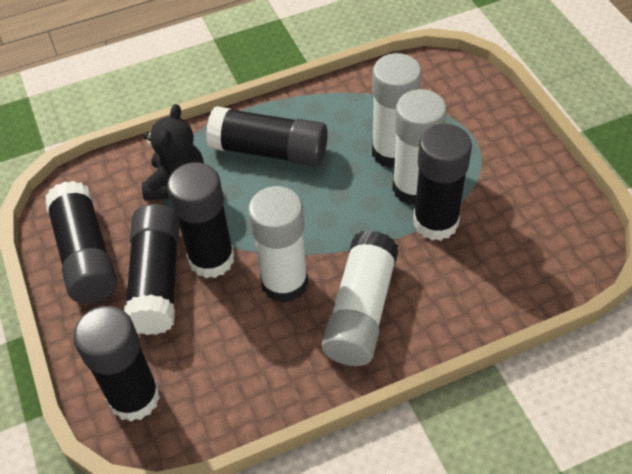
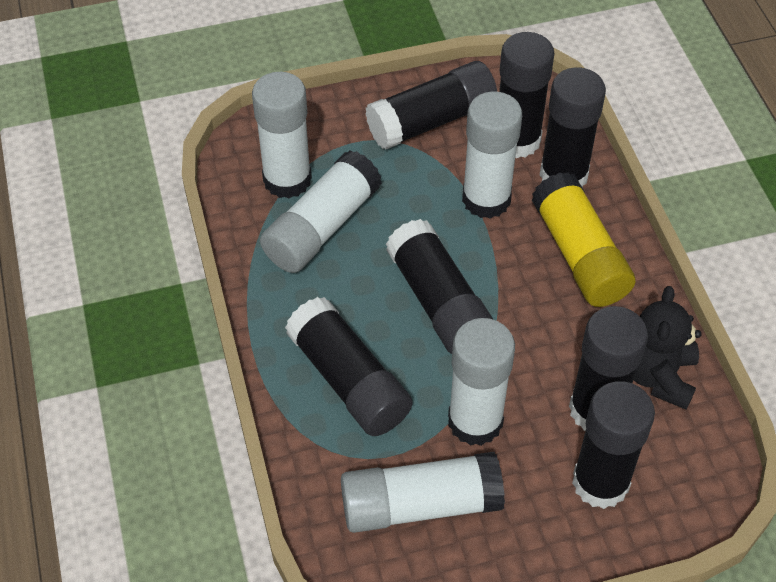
black glue stick: [45,181,117,304] [73,306,160,422] [124,204,179,335] [167,162,235,278] [206,106,328,167] [413,124,472,241] = 6 -> [285,297,412,436] [365,61,497,149] [386,219,494,354] [499,32,555,158] [540,67,606,187] [569,306,648,431] [572,381,655,509] = 7
white glue stick: [248,186,308,303] [322,230,399,366] [372,53,421,168] [392,89,446,205] = 4 -> [252,72,312,199] [260,150,382,273] [341,452,505,533] [448,318,515,446] [462,92,522,219] = 5
yellow glue stick: none = 0 -> [532,172,636,307] = 1

